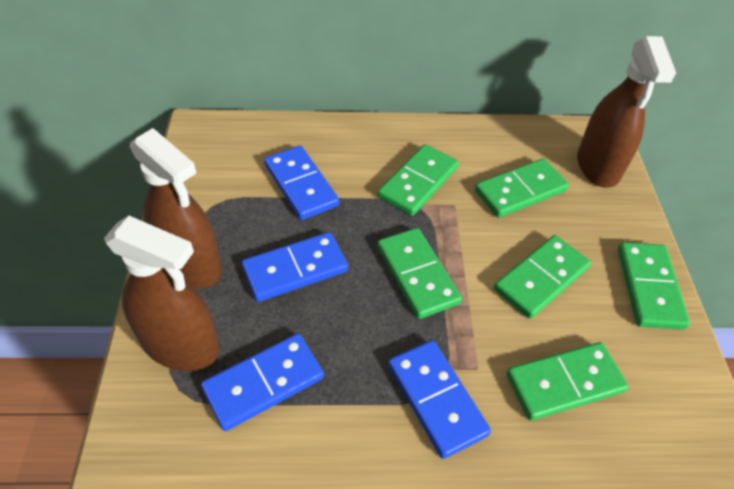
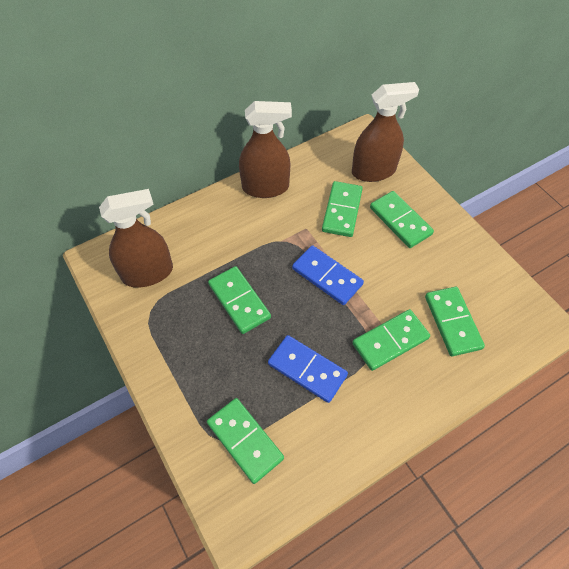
blue domino: [201,333,324,431] [242,232,348,302] [264,146,339,220] [388,340,491,459] = 4 -> [268,335,348,403] [292,245,364,305] = 2

